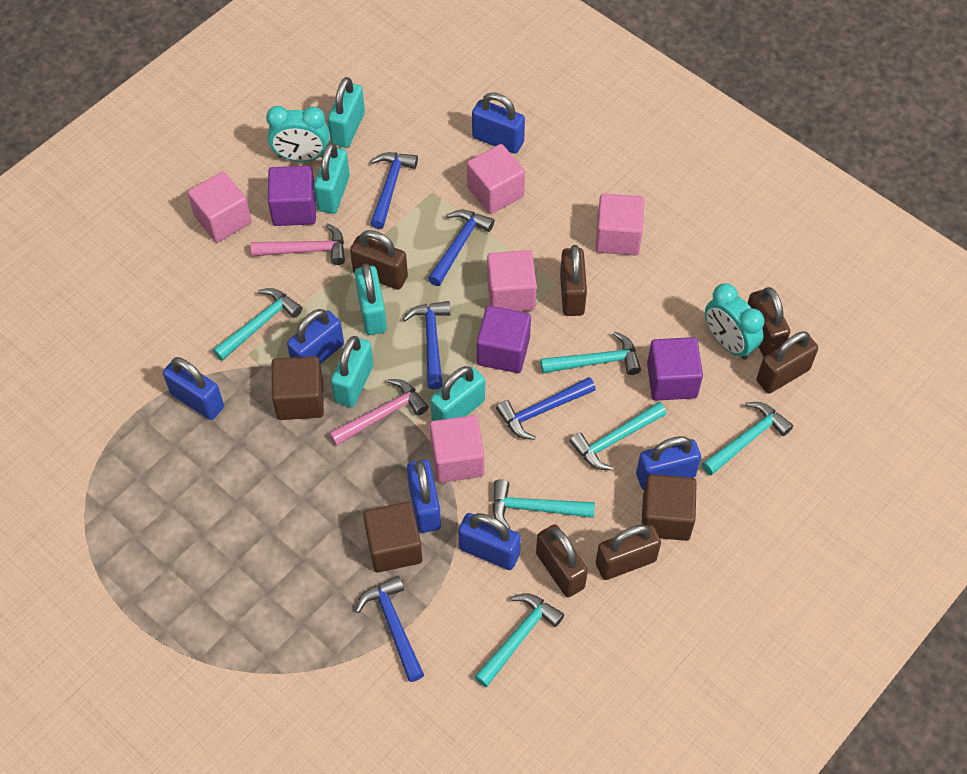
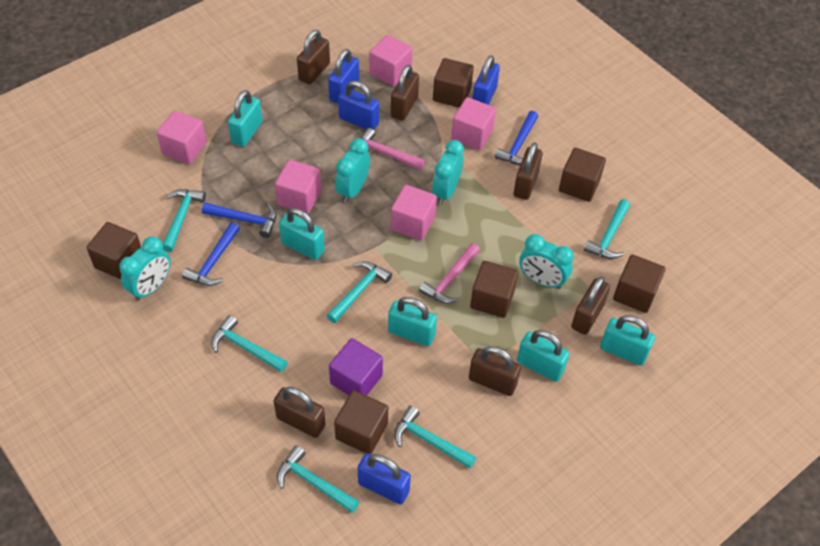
blue hammer: [355,576,424,682] [370,152,418,229] [403,301,450,389] [428,210,494,286] [496,377,596,440] = 5 -> [182,222,240,286] [202,202,277,238] [495,111,538,165] = 3
blue padlock: [163,357,224,420] [287,309,344,364] [407,460,441,533] [458,513,521,570] [472,92,525,154] [636,436,701,490] = 6 -> [328,49,359,104] [338,81,379,130] [358,453,411,504] [473,55,500,105] = 4
brown cube: [272,356,324,420] [363,502,423,573] [642,474,697,541] = 3 -> [86,222,141,279] [334,390,388,454] [433,58,474,108] [470,261,518,318] [559,148,606,202] [613,254,666,313] = 6
purple cube: [268,166,316,226] [477,306,531,373] [647,337,703,401] = 3 -> [329,338,383,396] = 1
turquoise clock: [266,106,329,162] [705,283,764,360] = 2 -> [119,236,171,301] [335,138,370,203] [432,140,464,205] [519,234,574,289] = 4

